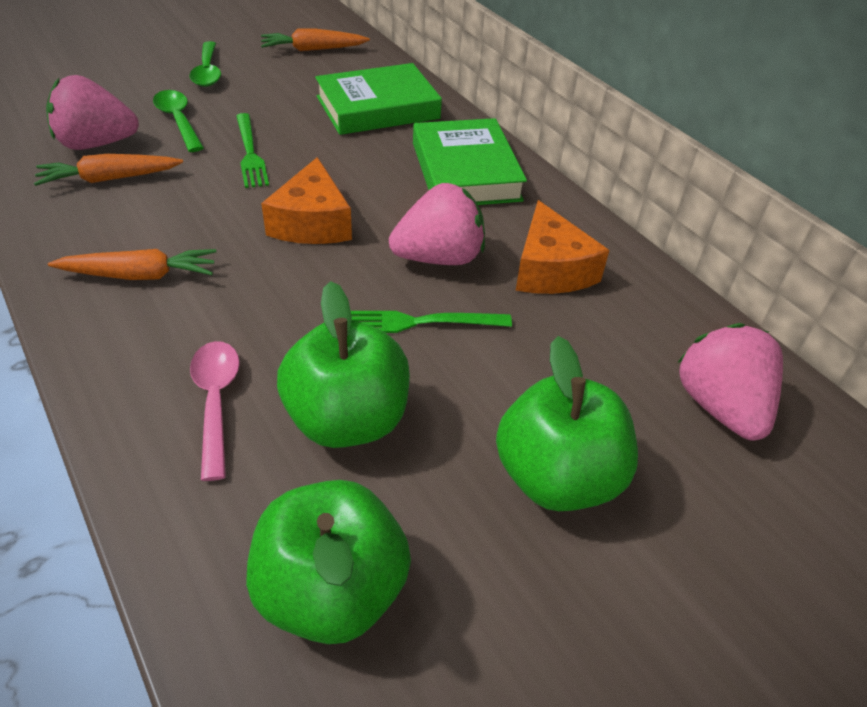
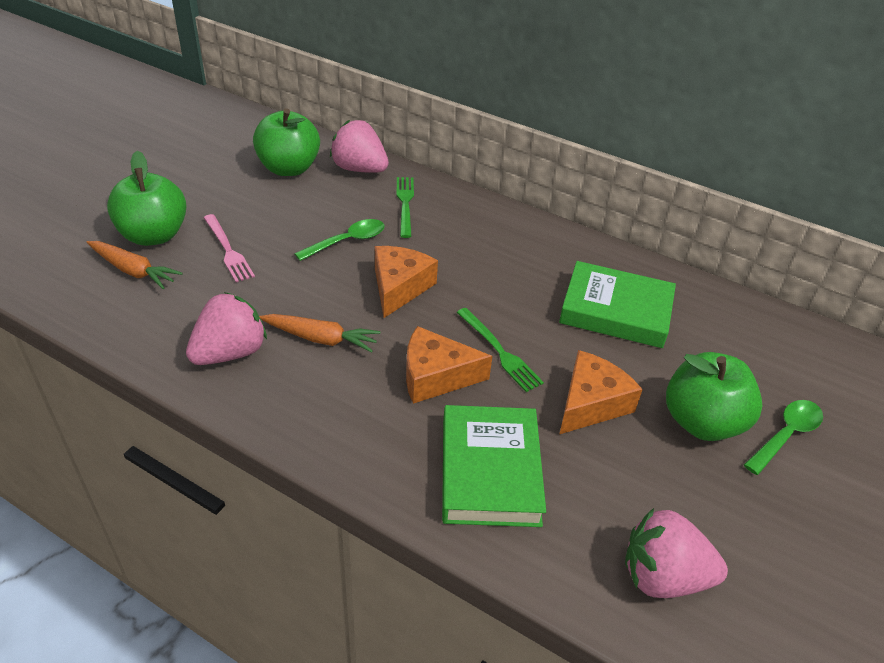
orange carrot: [34,154,183,186] [48,249,216,280] [261,28,370,51] = 3 -> [87,241,183,289] [259,314,381,353] = 2
orange cheese: [261,157,352,244] [516,200,609,294] = 2 -> [375,246,438,318] [406,326,492,404] [560,350,643,434] = 3
pink fork: none = 0 -> [204,214,255,282] = 1
pink spoon: [190,341,240,481] = 1 -> none = 0

